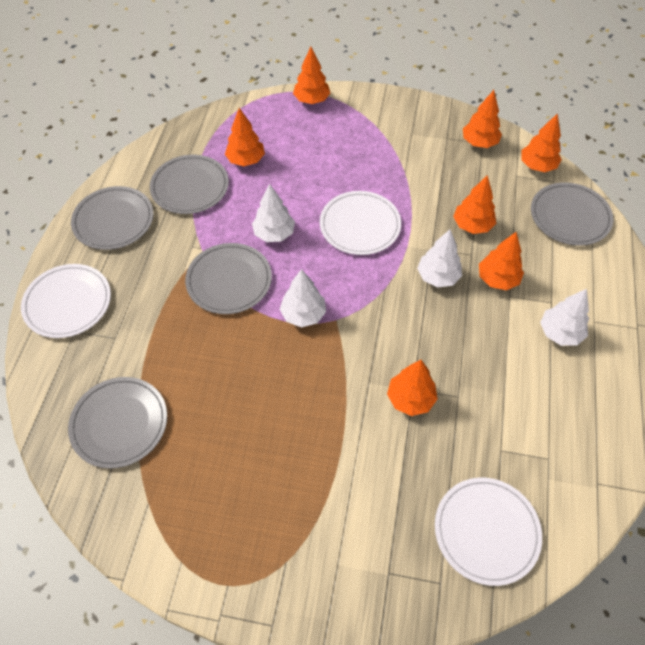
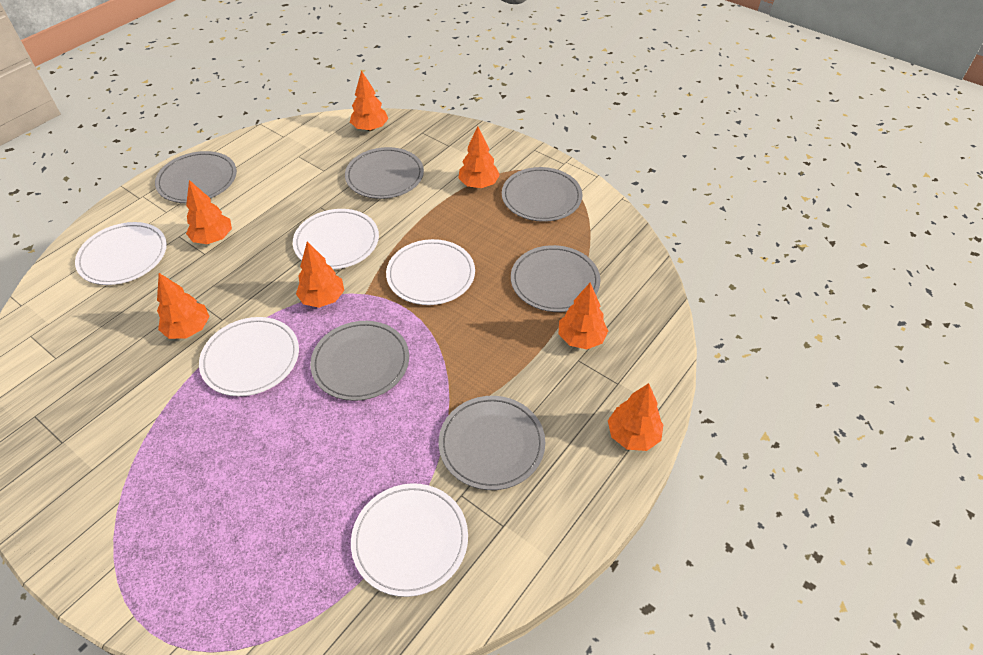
grey plate: [68,377,167,469] [71,186,153,250] [150,155,229,214] [185,243,272,314] [531,182,614,246] = 5 -> [155,151,237,203] [310,321,409,401] [345,147,424,199] [439,396,545,490] [502,167,582,222] [511,245,601,312] = 6
white plate: [21,264,111,338] [320,191,401,255] [435,478,542,586] = 3 -> [75,222,167,285] [199,317,299,396] [293,209,379,269] [351,483,468,597] [386,239,475,305] = 5
white tree: [252,184,295,242] [280,269,326,327] [417,230,462,288] [540,289,589,346] = 4 -> none = 0

